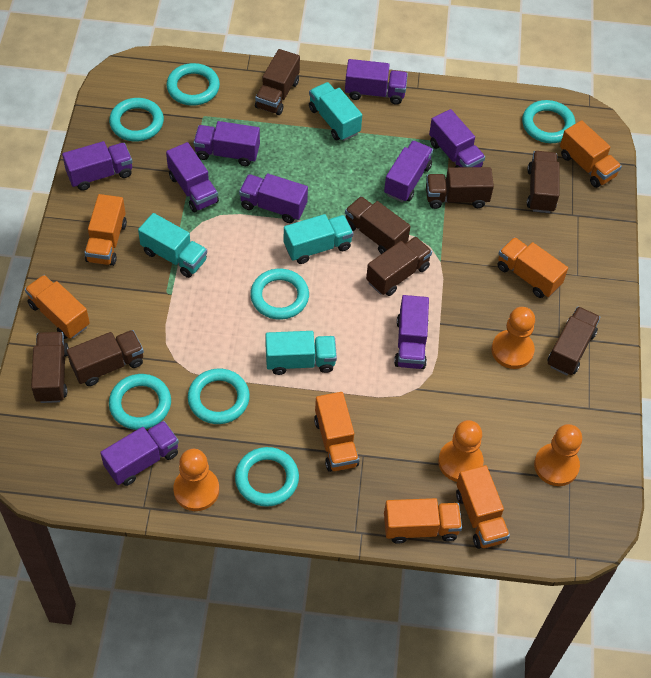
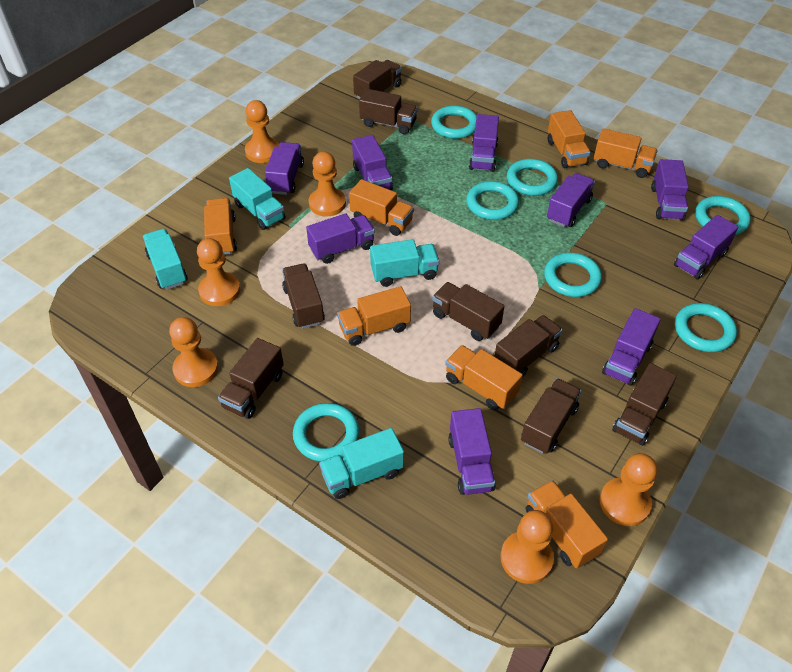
orange pawn: [173,449,219,511] [438,420,484,482] [492,307,535,369] [534,424,582,486] = 4 -> [169,317,218,387] [197,238,240,306] [245,100,279,163] [309,151,346,217] [500,510,554,584] [600,453,658,526] = 6

